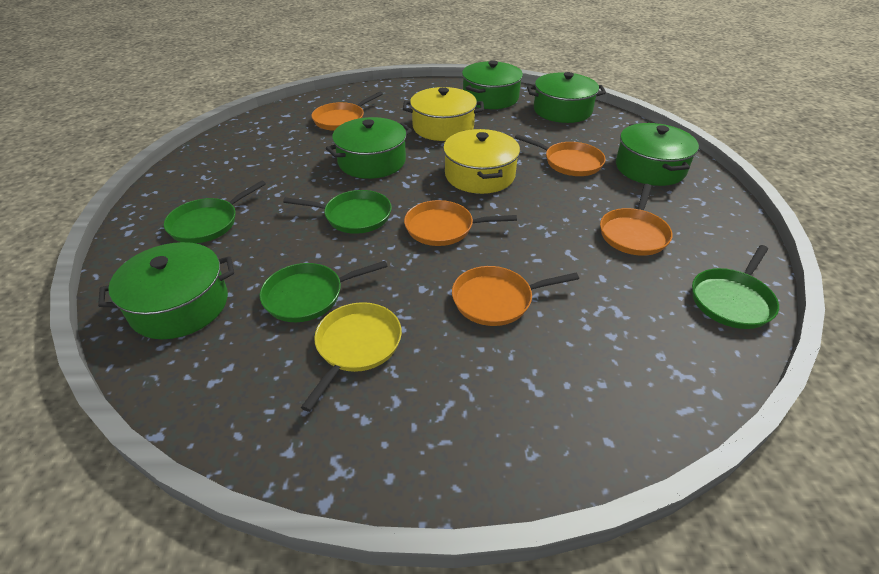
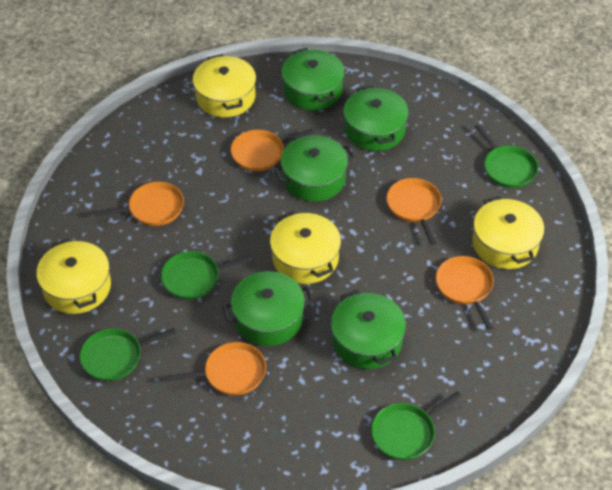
yellow pan: [301,302,402,412] = 1 -> none = 0
yellow pot: [403,87,484,141] [443,129,520,194] = 2 -> [36,238,111,314] [193,54,256,117] [270,211,341,284] [472,196,544,269] = 4

